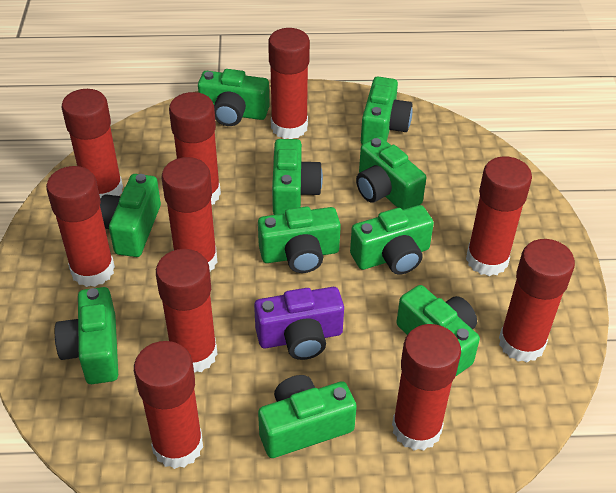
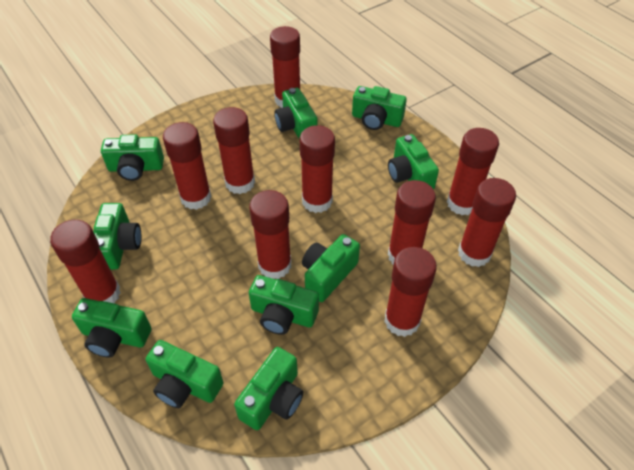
purple camera: [254,287,344,360] = 1 -> none = 0

